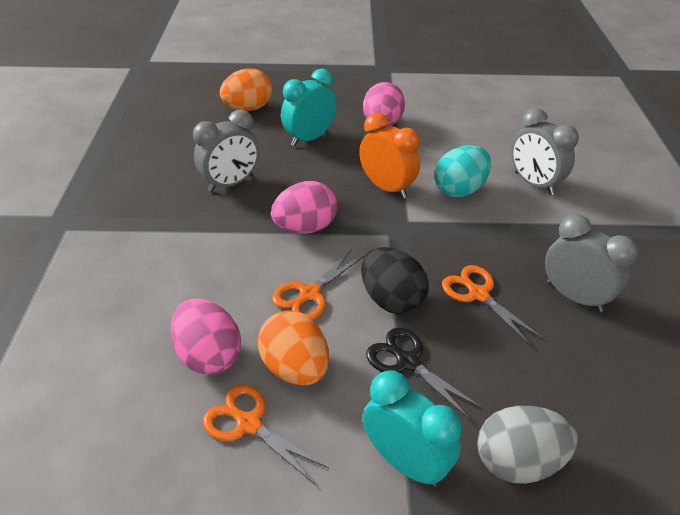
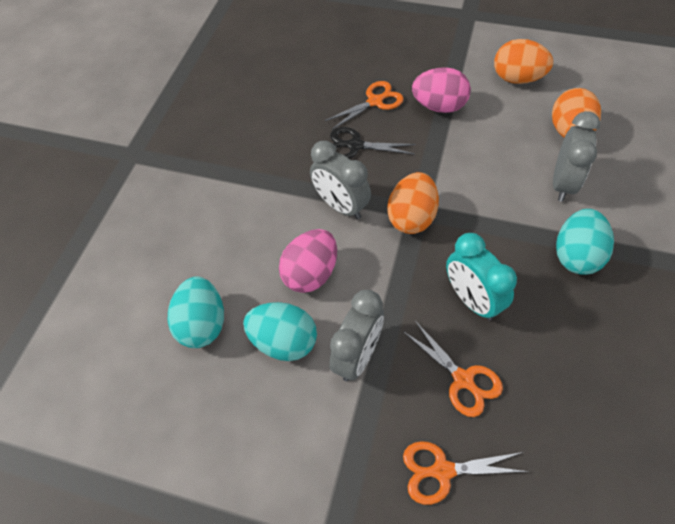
black egg: [361,247,429,314] = 1 -> none = 0
grey egg: [477,406,578,484] = 1 -> none = 0
orange clock: [359,113,420,199] = 1 -> none = 0
orange egg: [220,68,272,111] [258,310,329,386] = 2 -> [387,172,439,234] [494,39,553,84] [552,88,601,138] = 3
pink egg: [170,298,241,375] [271,181,338,234] [363,82,405,126] = 3 -> [279,229,337,293] [412,67,471,113] = 2
turquoise clock: [281,68,337,146] [362,370,462,487] = 2 -> [446,233,517,320] = 1
turquoise egg: [435,145,491,197] = 1 -> [168,276,224,348] [243,302,317,361] [556,209,614,275] = 3

